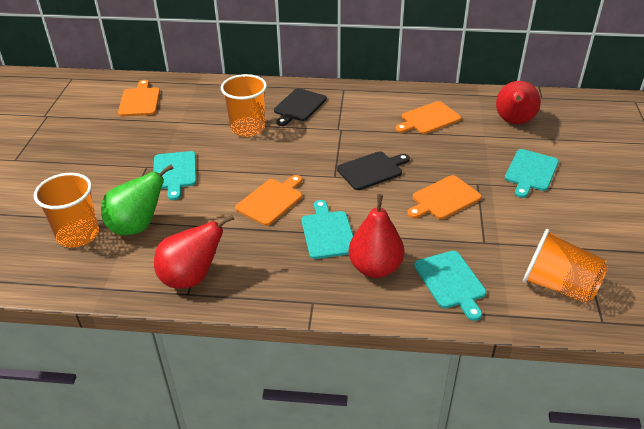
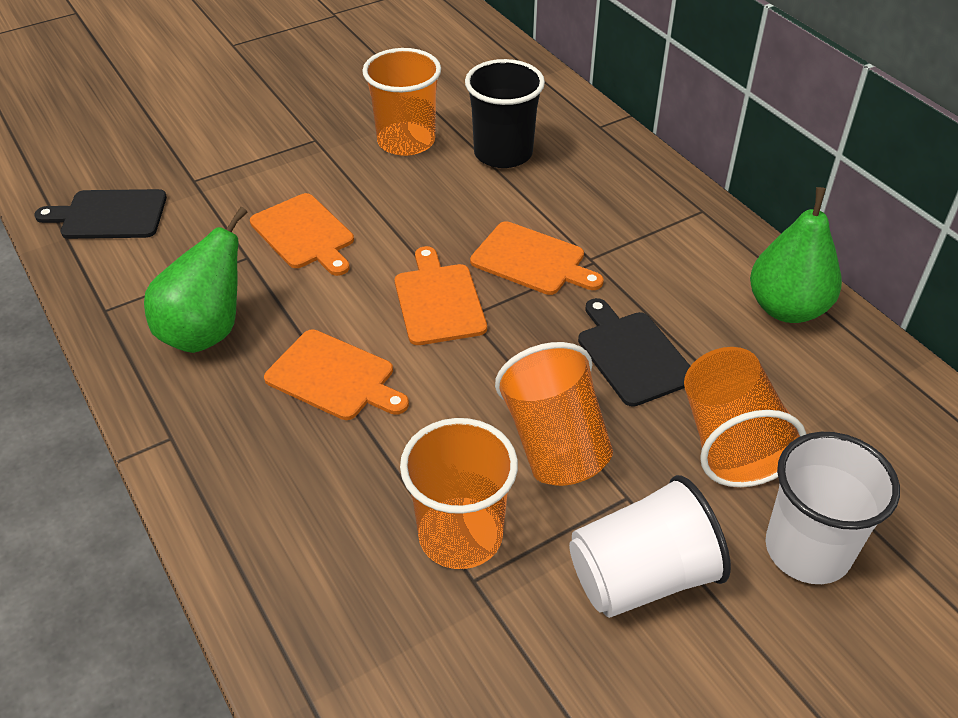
black cup: none = 0 -> [465,59,545,168] = 1
green pear: [101,164,174,235] = 1 -> [144,207,248,353] [750,187,842,323] = 2
orange cup: [34,173,99,248] [221,74,267,137] [523,229,608,303] = 3 -> [362,48,441,156] [400,418,518,569] [495,342,613,486] [684,347,806,487] = 4
red pear: [154,214,234,289] [349,194,404,278] [496,81,541,124] = 3 -> none = 0
turquoise cutting board: [153,151,196,200] [301,200,353,259] [414,251,486,321] [505,149,559,198] = 4 -> none = 0
white cup: none = 0 -> [569,475,731,618] [766,432,900,584] = 2

